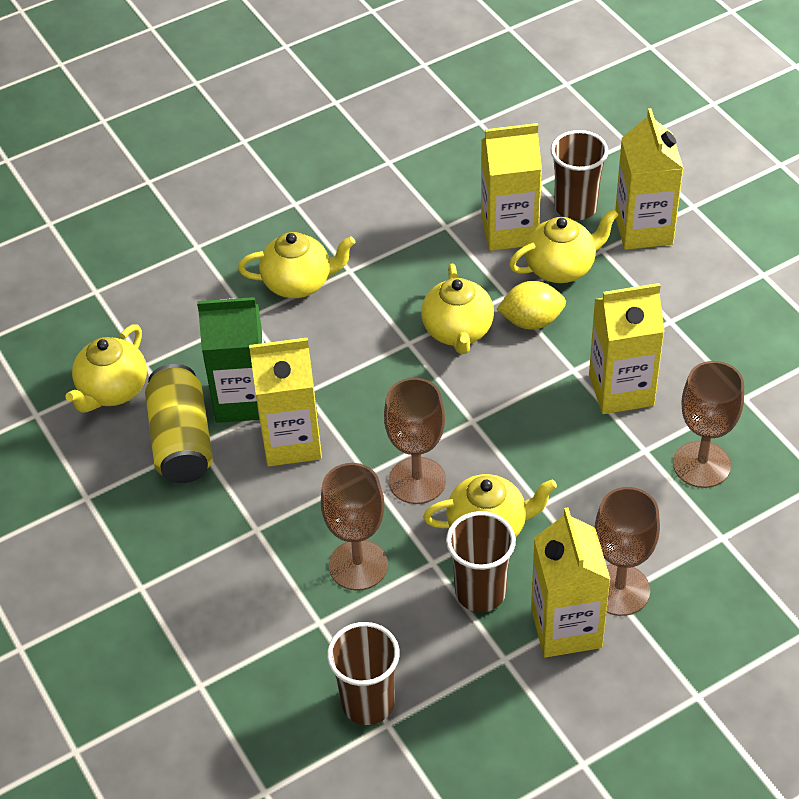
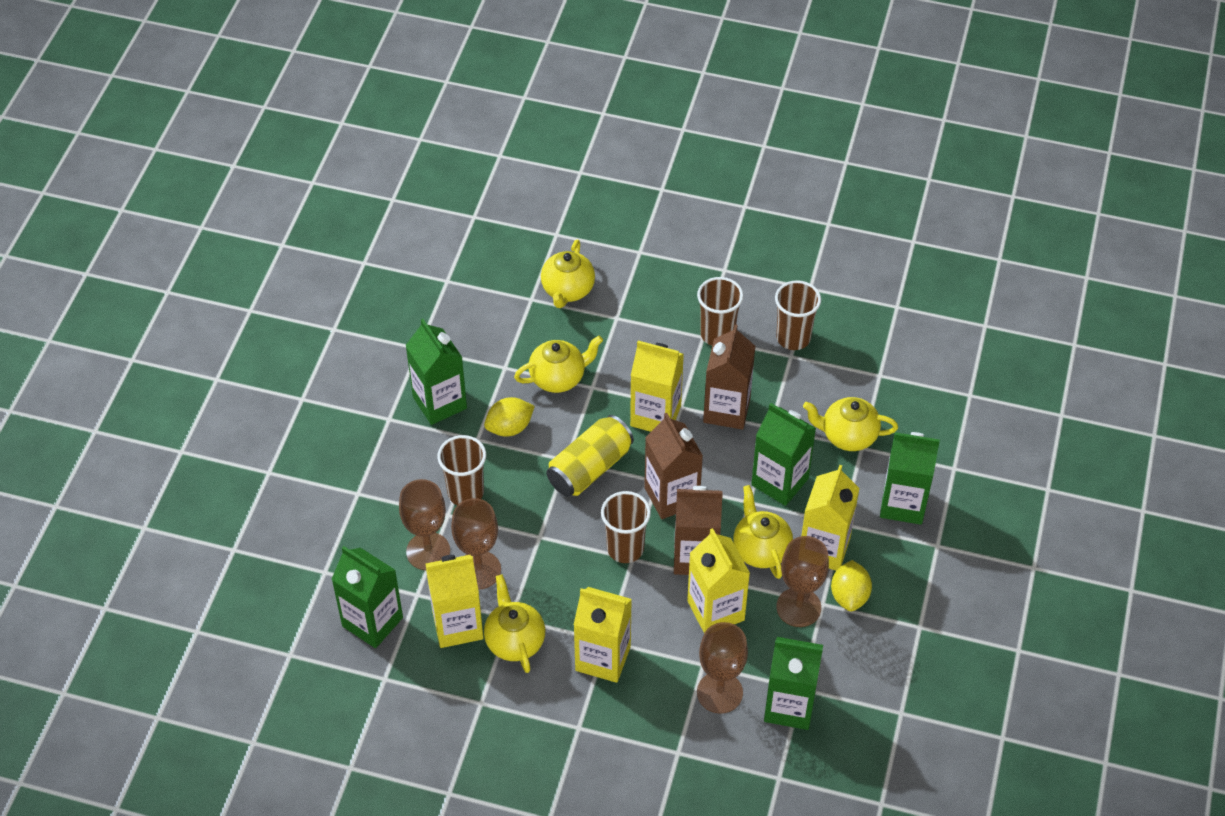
brown carton: none = 0 -> [644,413,703,519] [674,486,723,575] [703,324,755,430] = 3
brown cup: [327,622,400,725] [446,511,516,612] [550,130,609,220] = 3 -> [437,435,486,505] [601,491,651,563] [697,277,744,346] [775,280,821,350] = 4
green carton: [197,297,264,423] = 1 -> [331,546,403,648] [405,319,467,425] [751,403,816,506] [764,637,823,730] [880,432,940,525] = 5
yellow lemon: [497,281,566,330] = 1 -> [484,397,535,437] [831,560,872,611] = 2

